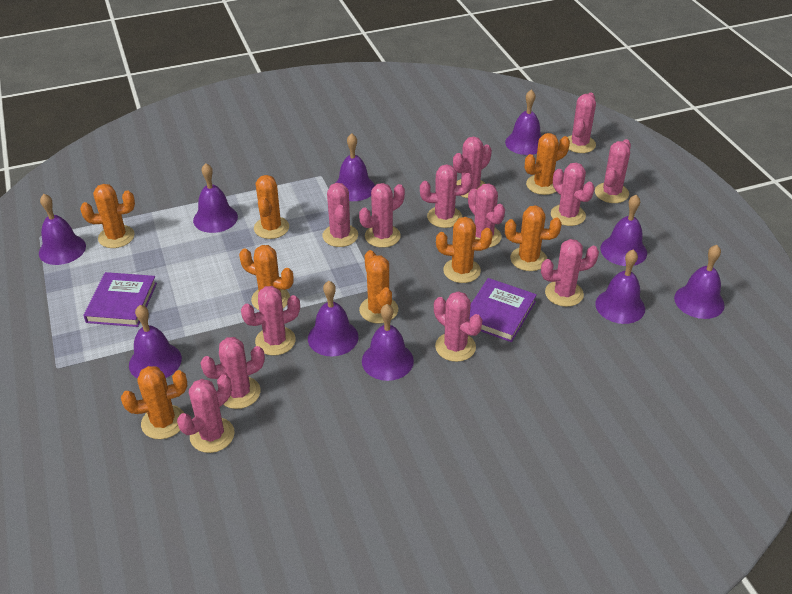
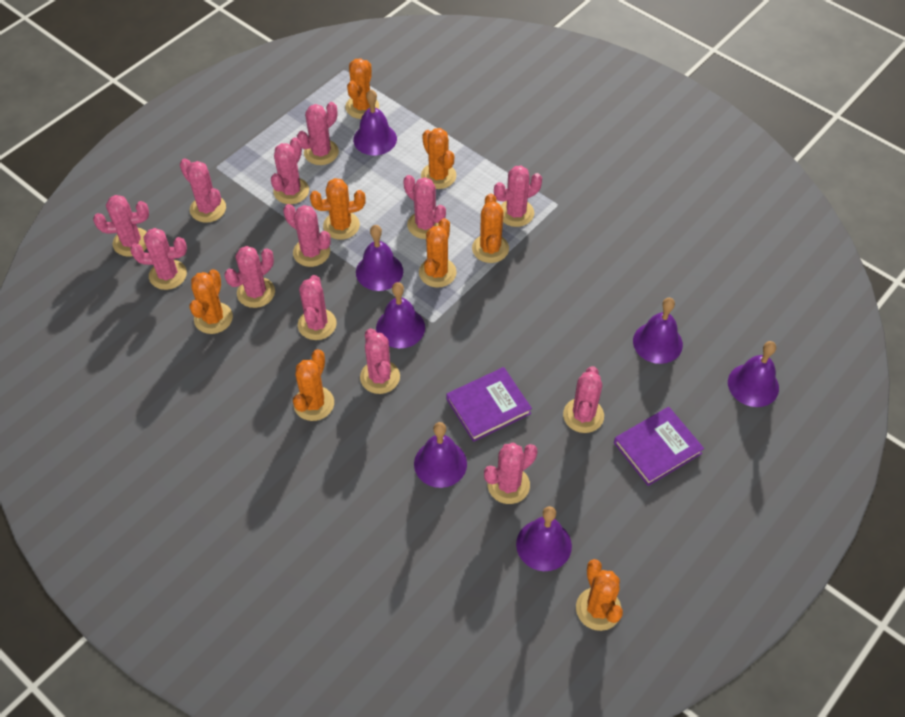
purple bell: [39,194,86,265] [129,305,182,379] [193,163,238,233] [308,281,359,356] [336,133,375,201] [362,304,414,381] [505,89,541,155] [595,249,645,324] [600,195,647,266] [674,245,725,319] = 10 -> [353,90,397,155] [356,225,403,291] [376,282,425,348] [414,422,467,488] [516,506,572,571] [633,298,683,364] [728,341,779,407] = 7

